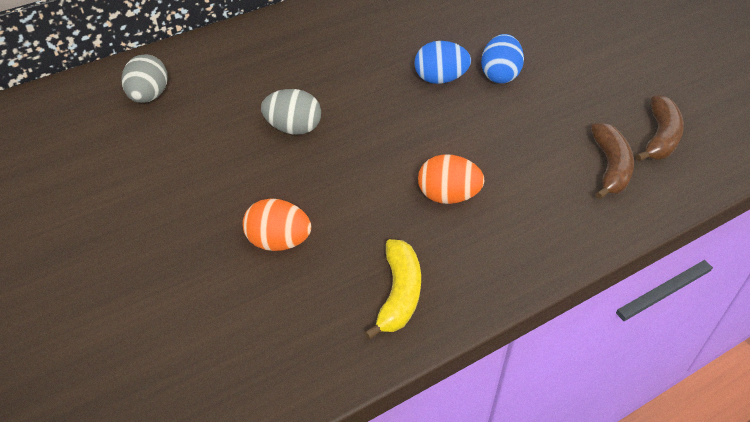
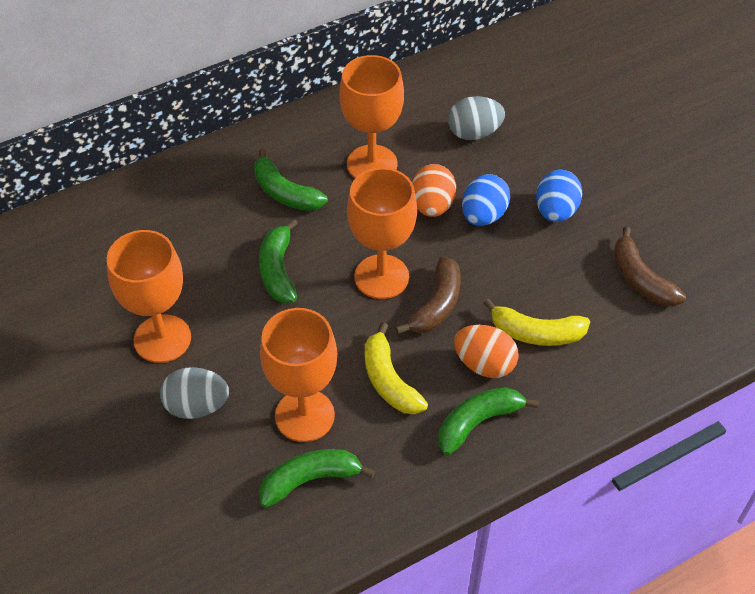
green banana: none = 0 -> [254,149,328,211] [259,219,298,303] [259,449,375,508] [438,387,539,455] = 4
orange goblet: none = 0 -> [107,230,191,363] [260,308,337,442] [340,55,404,178] [347,168,417,299] = 4
yellow banana: [364,239,421,339] = 1 -> [365,322,428,414] [483,299,590,346] = 2

